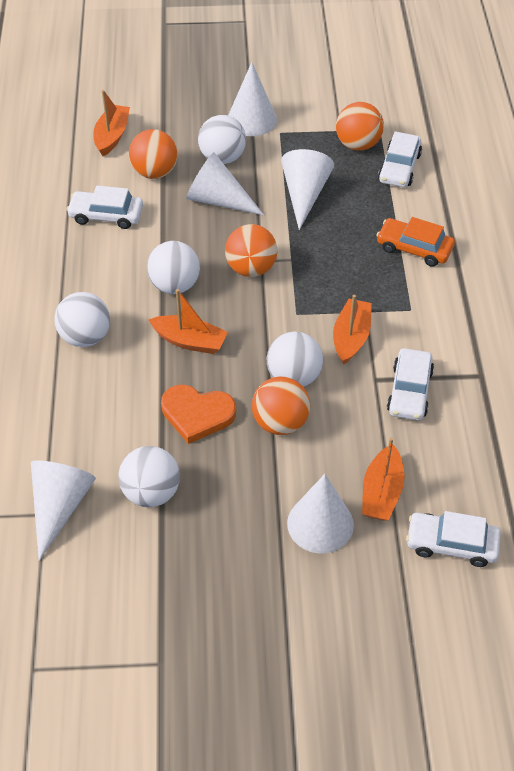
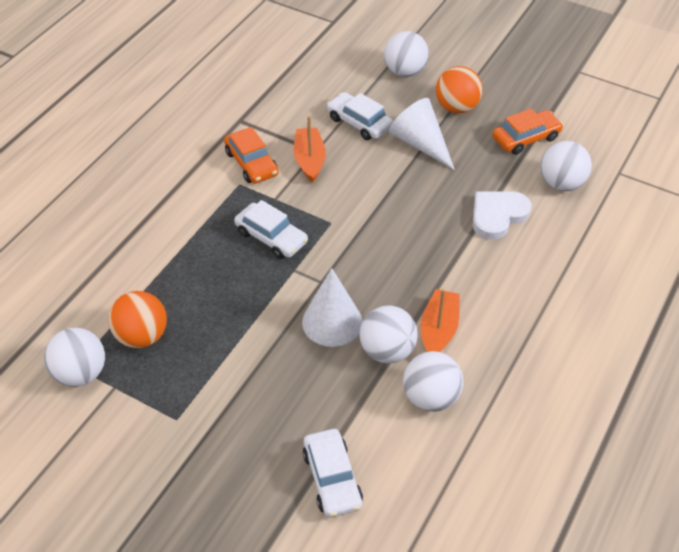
orange ball: [129,129,178,179] [225,224,277,277] [252,377,310,435] [336,102,384,151] = 4 -> [108,291,167,348] [436,66,483,113] = 2
orange boat: [93,90,130,156] [149,289,228,354] [333,295,372,365] [362,438,405,521] = 4 -> [294,116,326,183] [421,289,460,352] = 2
orange car: [376,217,455,267] = 1 -> [224,127,279,184] [492,109,563,155] = 2
orange heart: [161,385,236,444] = 1 -> none = 0
white car: [66,186,143,229] [378,131,422,187] [387,348,434,420] [406,511,501,567] = 4 -> [234,200,308,259] [303,429,363,517] [327,92,393,140] = 3
white cone: [31,460,96,561] [186,152,264,215] [228,62,277,136] [281,149,334,230] [287,474,354,554] = 5 -> [302,268,362,347] [389,98,455,170] = 2
white heart: none = 0 -> [473,191,532,240] = 1

